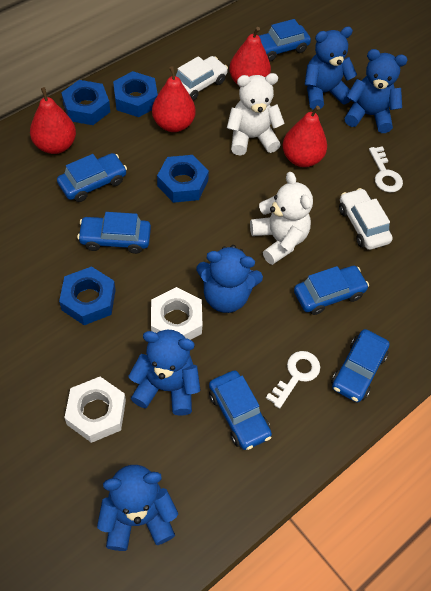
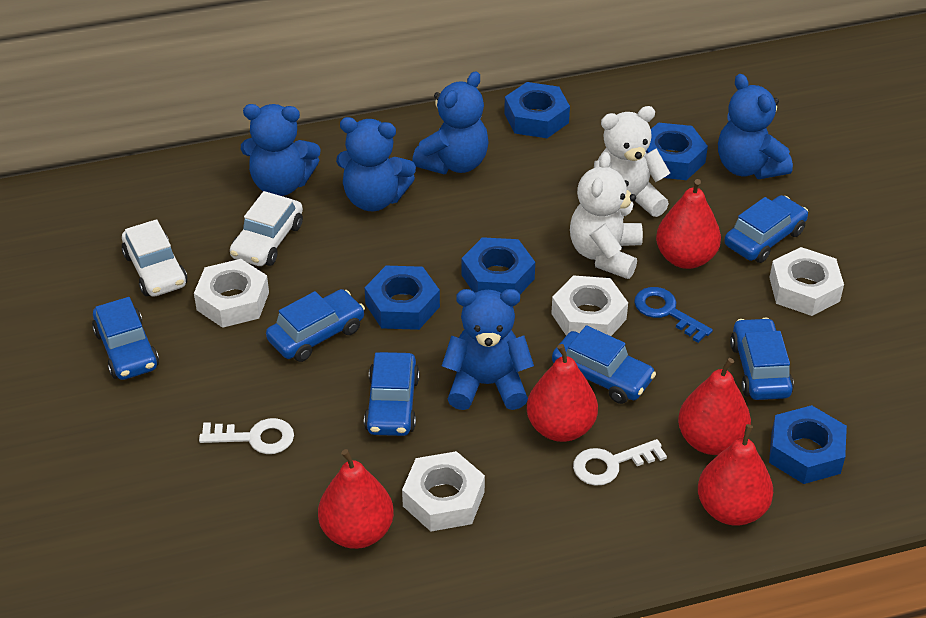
blue key: none = 0 -> [634,287,713,343] = 1
blue nut: [59,266,115,325] [61,80,110,125] [113,71,158,117] [157,155,209,203] = 4 -> [364,266,440,330] [462,237,535,294] [504,82,570,138] [646,122,708,180] [769,405,847,484] = 5
red pear: [30,87,76,154] [152,66,196,132] [229,27,271,86] [283,106,327,167] = 4 -> [318,449,394,549] [527,344,598,442] [656,179,721,269] [678,358,751,455] [698,424,773,526] = 5
white nut: [64,377,126,443] [151,287,202,340] = 2 -> [194,259,269,328] [402,451,485,531] [551,275,628,336] [769,247,844,316] = 4

